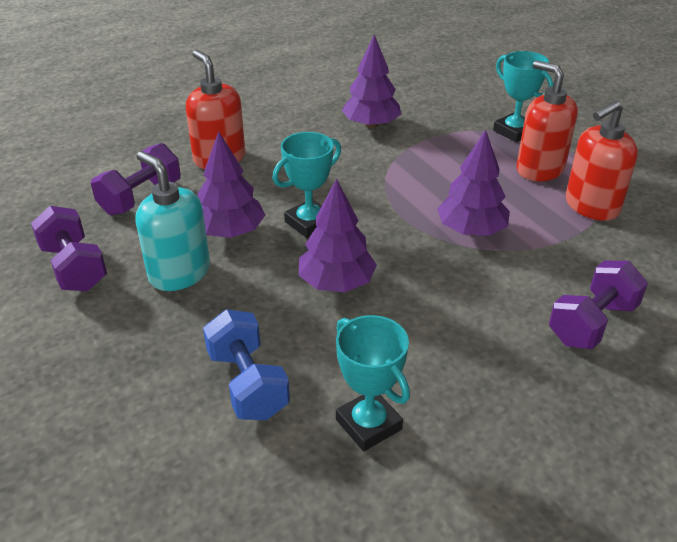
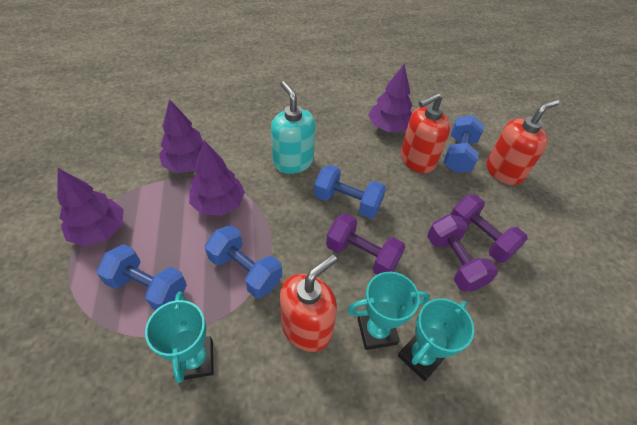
blue dumbbell: [203,309,290,420] = 1 -> [97,244,187,310] [205,225,282,298] [314,165,386,219] [443,115,484,173] = 4

